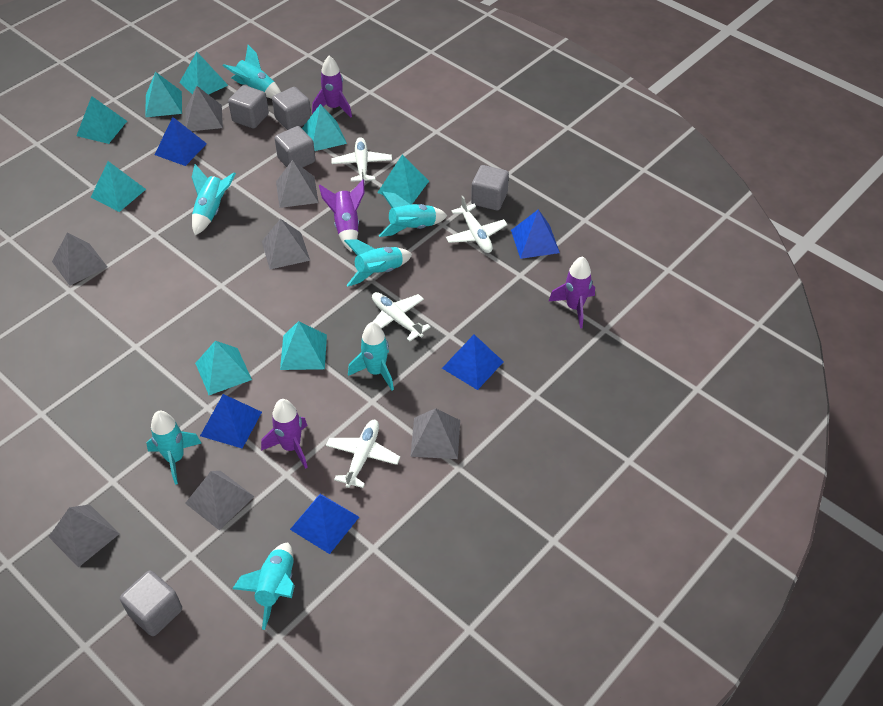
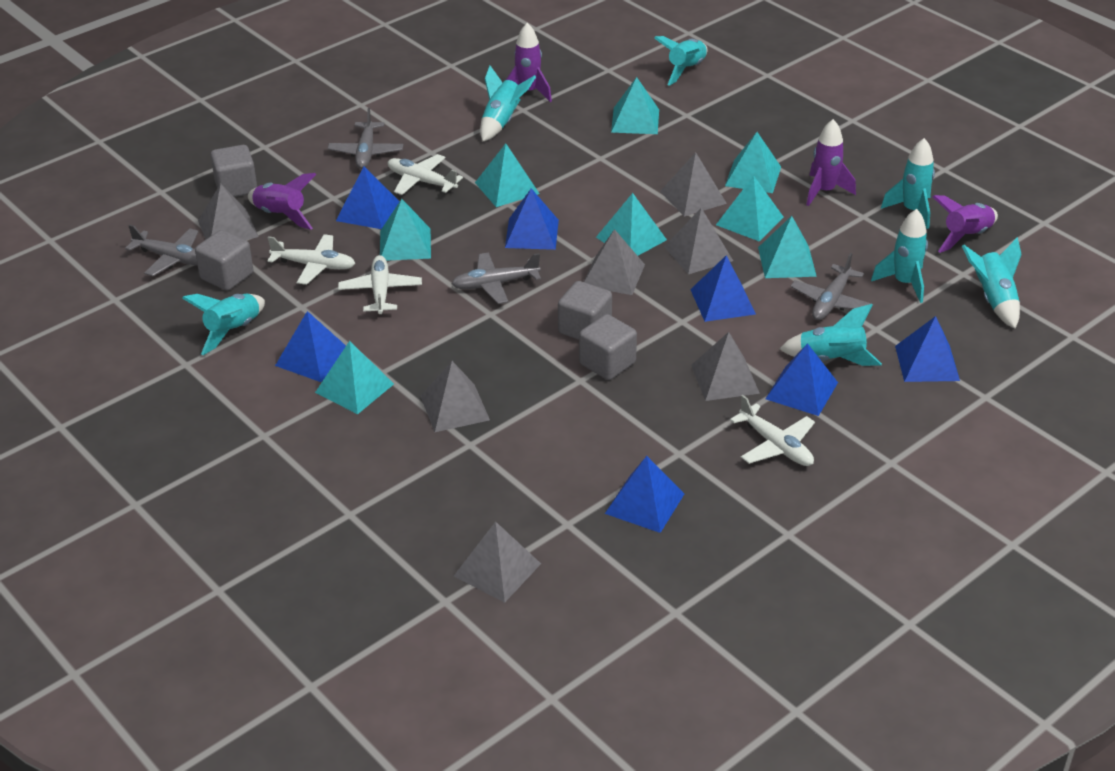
blue pyramid: [155,117,207,166] [200,394,262,449] [290,494,359,554] [442,334,504,390] [511,210,560,259] = 5 -> [275,311,346,382] [336,166,400,229] [505,188,559,250] [605,456,684,533] [690,255,756,322] [766,343,838,416] [895,316,960,382] = 7
grey cube: [120,570,182,636] [228,85,269,128] [272,87,311,130] [275,126,315,168] [471,165,509,210] = 5 -> [195,230,253,291] [210,145,257,197] [558,281,612,340] [579,314,637,380] = 4
grey plane: none = 0 -> [125,224,199,276] [327,108,403,169] [451,253,541,304] [790,253,873,320] = 4

